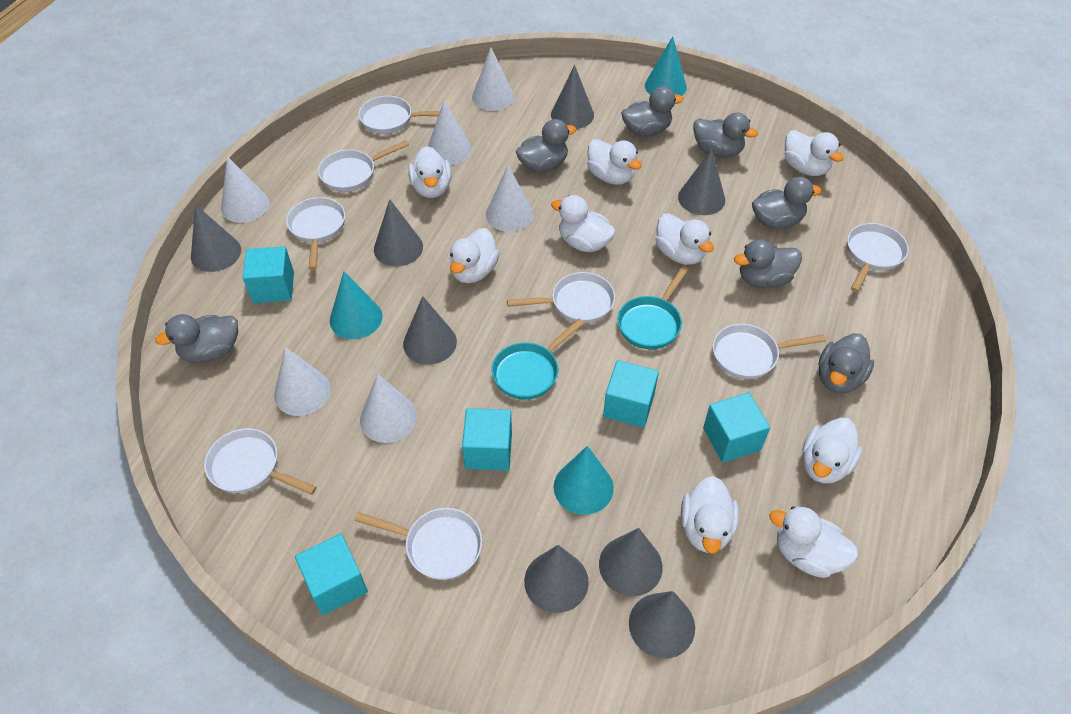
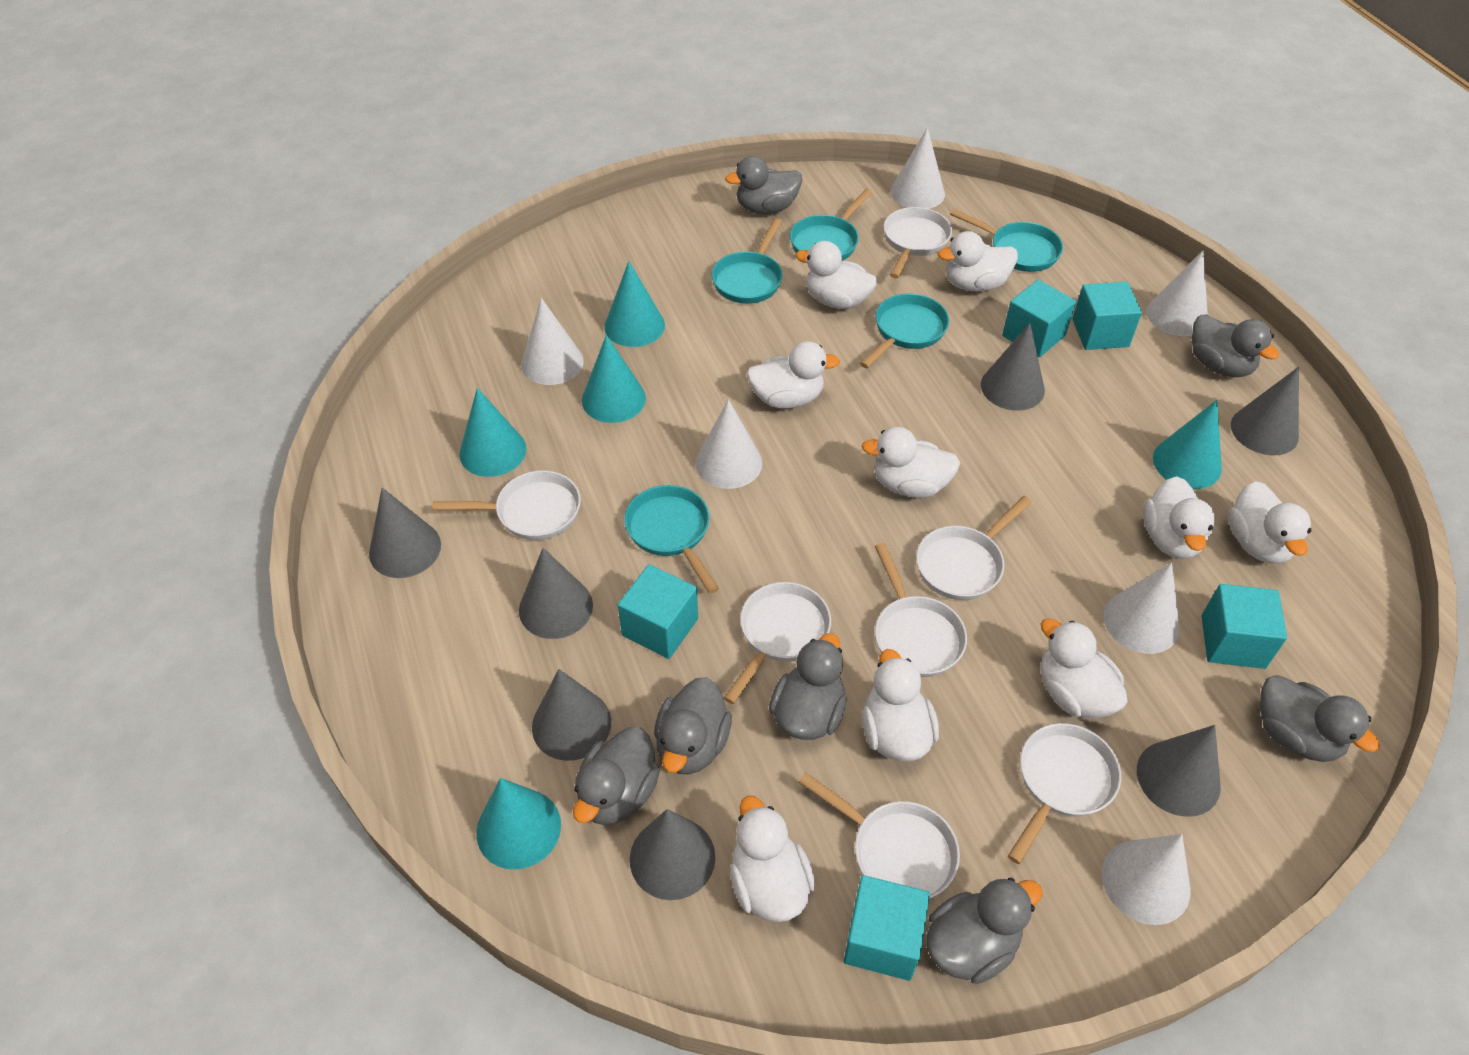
grey cone: [191,204,241,272] [374,199,423,267] [403,296,457,365] [524,545,589,613] [551,65,594,129] [599,528,662,596] [629,591,695,659] [678,149,725,215] = 8 -> [369,487,441,578] [519,548,593,639] [532,669,611,761] [630,809,715,900] [981,323,1045,411] [1137,725,1221,817] [1231,367,1299,455] = 7
turquoise cone: [330,271,383,339] [554,446,614,515] [645,36,687,96] = 3 -> [459,388,526,477] [476,778,561,870] [582,335,646,423] [604,261,665,347] [1153,400,1222,489] = 5
turquoise pan: [492,318,584,400] [618,266,689,349] = 2 -> [624,485,719,594] [712,218,783,304] [790,189,873,261] [860,294,949,368] [950,209,1063,272] = 5
white pan: [204,428,317,495] [286,197,345,270] [318,140,409,192] [355,508,482,580] [358,96,440,134] [507,272,615,324] [713,324,826,379] [847,223,909,292] = 8 -> [433,471,581,540] [724,582,831,704] [799,772,960,899] [875,543,967,677] [884,207,952,278] [916,496,1032,600] [1008,723,1121,864] = 7

